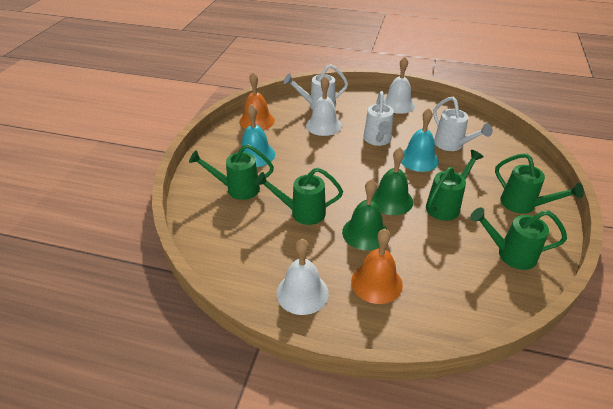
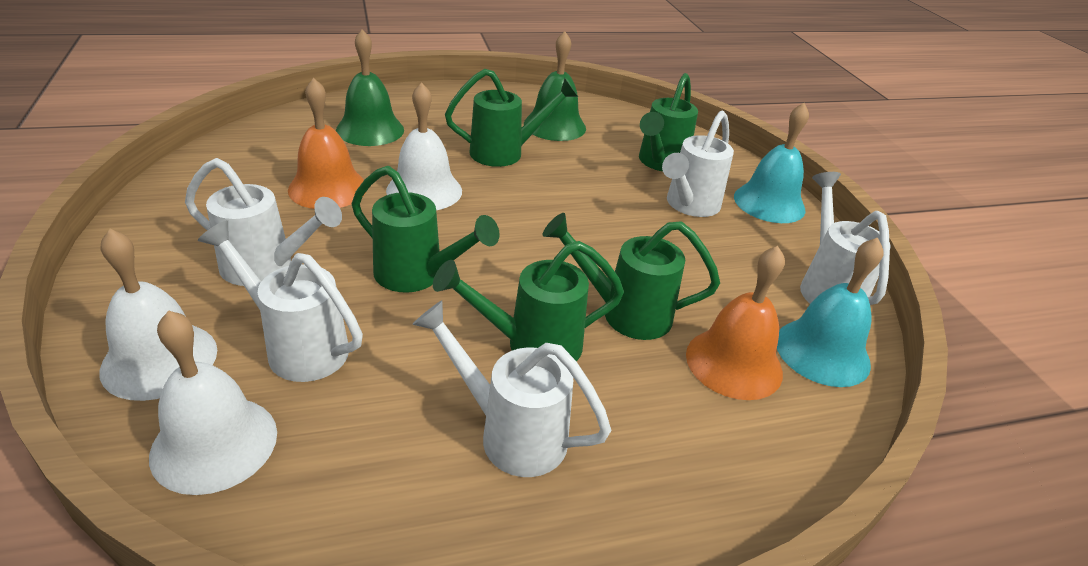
white watering can: [283,64,348,110] [364,91,394,146] [433,96,493,151] = 3 -> [185,158,342,286] [198,220,363,382] [412,300,612,477] [662,111,734,217] [800,172,891,305] = 5

